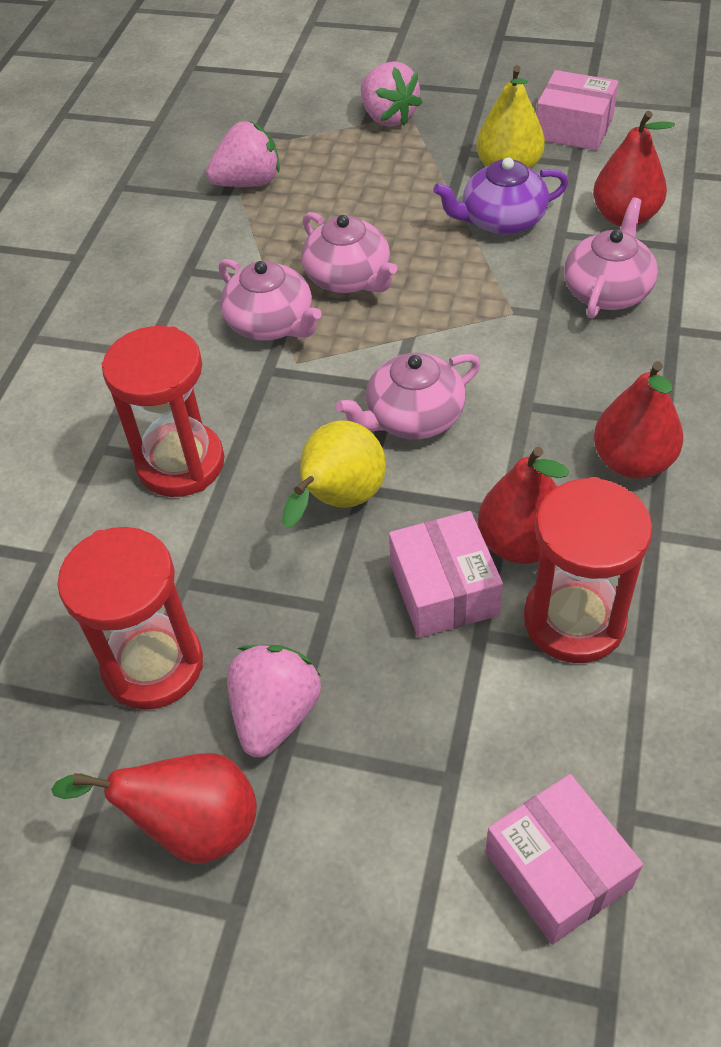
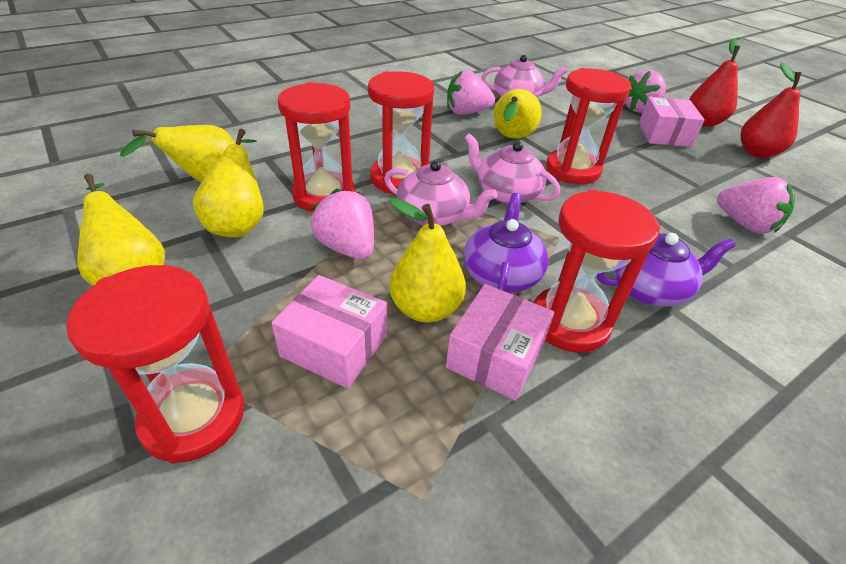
pink strawberry: [206,121,280,187] [227,645,321,758] [361,61,423,127] = 3 -> [311,189,374,260] [447,70,495,115] [625,70,666,113] [717,177,795,234] = 4
pink teapot: [219,259,322,341] [301,212,397,293] [336,352,480,439] [564,198,658,319] = 4 -> [384,161,497,226] [464,133,560,204] [481,55,567,97] = 3
purple teapot: [433,157,569,235] = 1 -> [464,193,549,293] [597,233,736,307] = 2
red hourglass: [57,527,203,710] [102,326,225,497] [524,477,652,663] = 3 -> [66,265,244,464] [278,82,355,212] [368,71,434,194] [534,190,660,353] [546,68,631,184] = 5
red pear: [51,753,257,864] [478,447,569,564] [593,111,675,227] [594,361,683,479] = 4 -> [689,38,740,127] [740,62,802,158] = 2
yellow pear: [282,420,386,528] [476,65,545,169] = 2 -> [77,174,165,286] [120,125,235,182] [193,129,264,237] [389,198,466,323] [493,89,542,139] = 5

